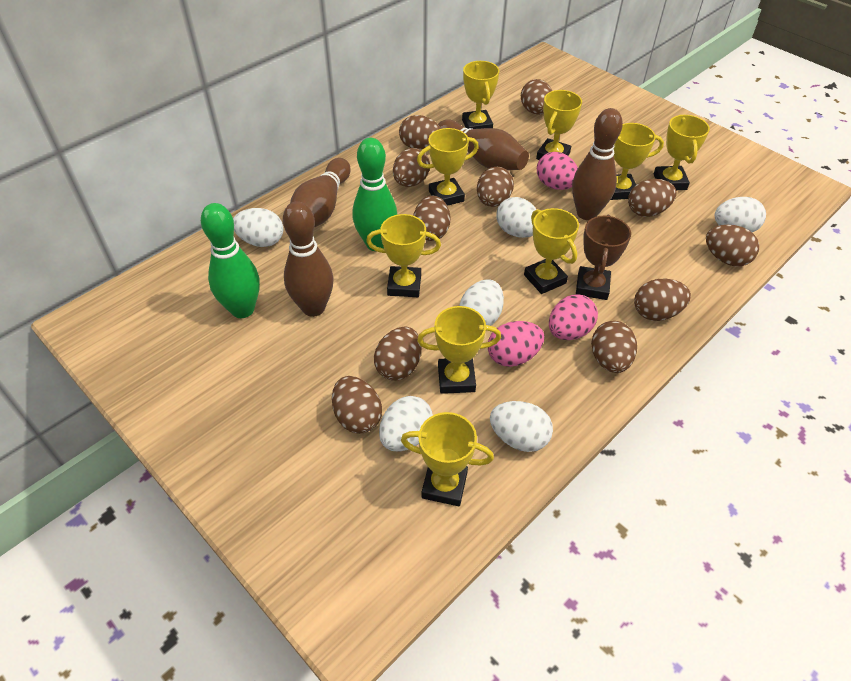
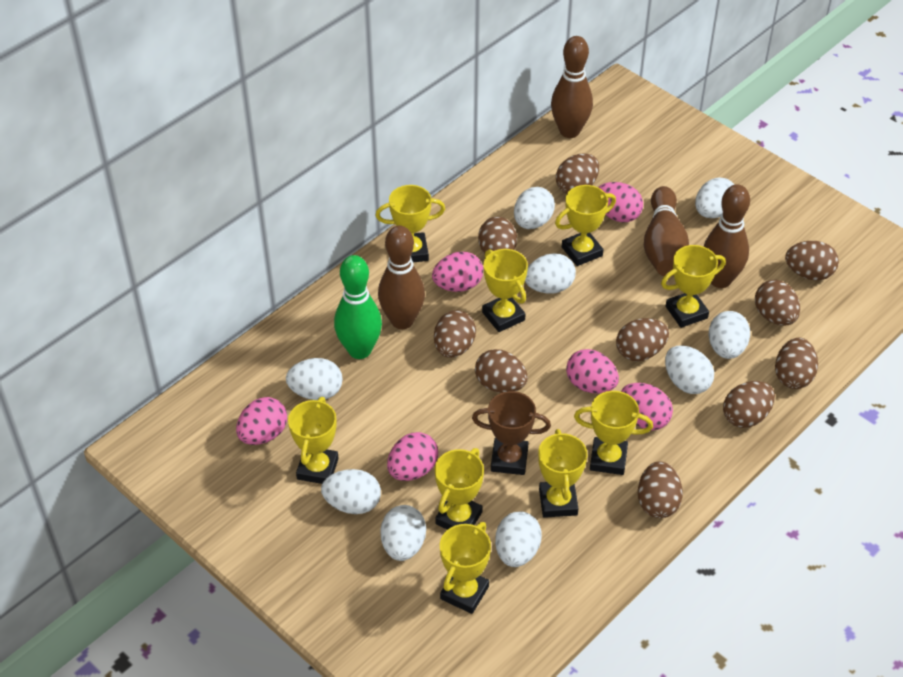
brown egg: [332,376,382,434] [374,326,421,381] [393,148,430,187] [399,115,441,150] [413,195,450,241] [477,167,514,207] [521,79,552,115] [591,321,637,373] [628,179,676,217] [634,279,691,321] [706,225,759,266] = 11 -> [434,310,476,358] [475,349,528,393] [478,217,517,254] [556,153,599,194] [616,318,669,361] [638,461,683,518] [723,381,775,428] [755,280,800,326] [775,338,818,389] [785,241,839,280] = 10
green bowling pin: [201,203,260,318] [352,138,397,251] = 2 -> [334,255,382,359] = 1
pink egg: [488,321,544,367] [537,152,578,190] [549,294,598,340] = 3 -> [236,397,287,445] [387,432,438,481] [432,252,483,292] [566,349,619,393] [598,182,643,222] [621,383,673,430] = 6
white egg: [233,208,283,247] [379,396,433,451] [459,279,504,326] [490,401,553,452] [497,197,537,238] [715,197,766,233] = 6 -> [286,358,343,400] [321,469,381,514] [380,505,426,561] [495,511,542,567] [514,187,555,229] [525,253,576,294] [665,346,714,394] [695,178,734,218] [709,311,750,359] = 9

